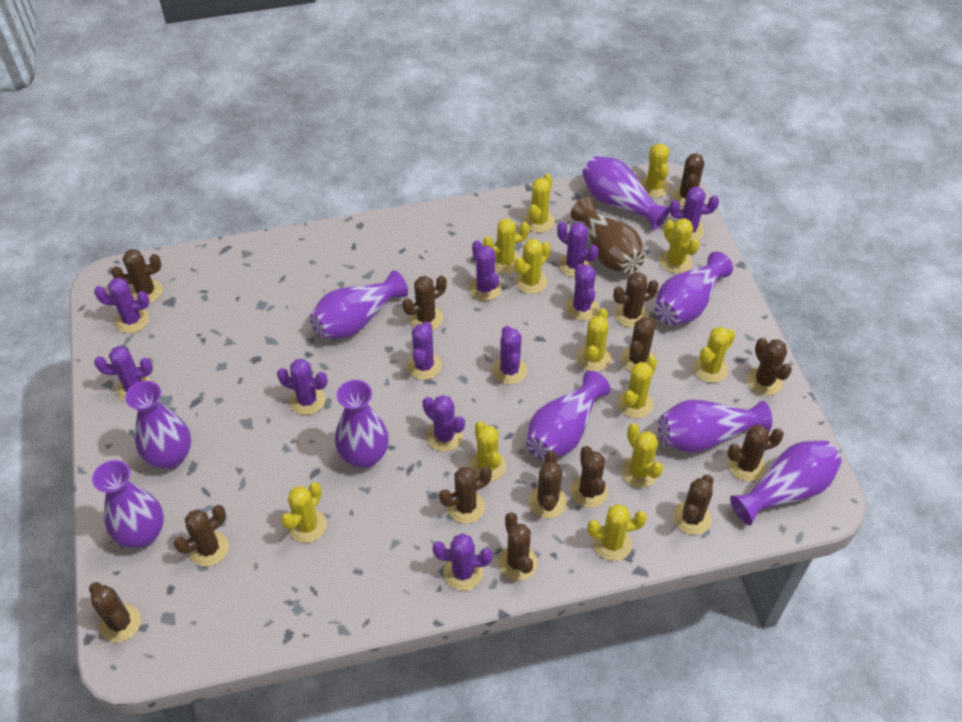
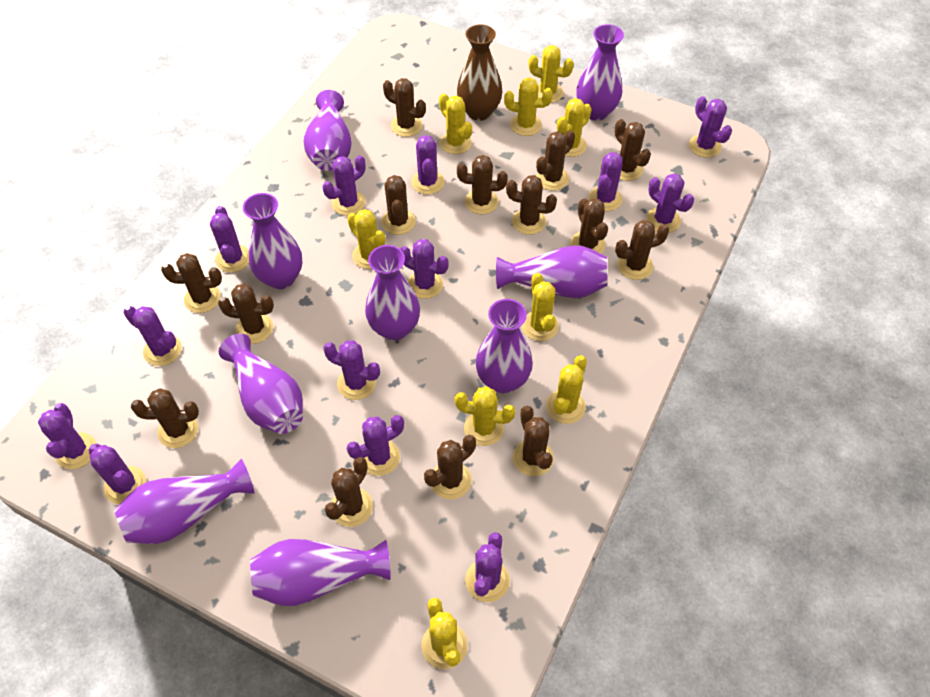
purple cactus: [94,277,149,333] [94,346,153,401] [277,359,328,415] [407,321,442,380] [422,395,465,452] [433,533,493,591] [469,240,502,301] [493,326,527,384] [557,222,598,277] [565,264,599,320] [669,187,719,240] = 11 -> [38,403,97,469] [88,444,146,504] [123,306,182,366] [210,206,249,273] [323,155,366,216] [323,341,380,400] [347,415,404,476] [401,239,449,299] [411,135,445,194] [465,532,510,602] [589,152,623,211] [646,173,694,233] [689,96,732,158] = 13
yellow cactus: [281,482,327,543] [469,421,506,482] [483,218,530,273] [515,239,551,294] [523,174,555,233] [577,308,611,372] [587,504,647,561] [618,356,657,418] [621,423,663,488] [640,143,670,198] [660,218,700,273] [693,327,736,383] = 12 -> [347,209,386,269] [421,598,468,669] [439,93,472,154] [454,386,515,446] [504,78,553,136] [522,273,559,341] [528,45,574,103] [546,355,587,424] [557,98,592,157] = 9

